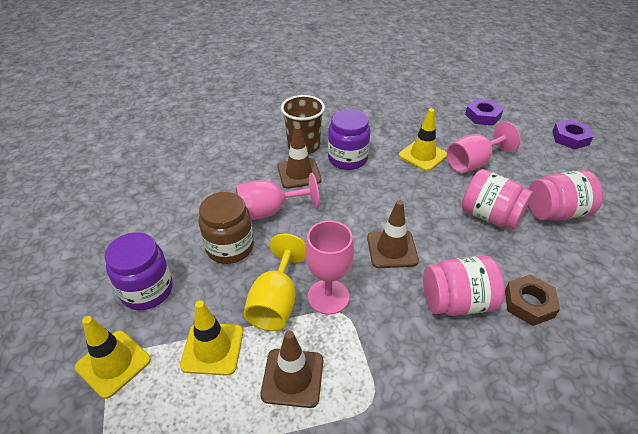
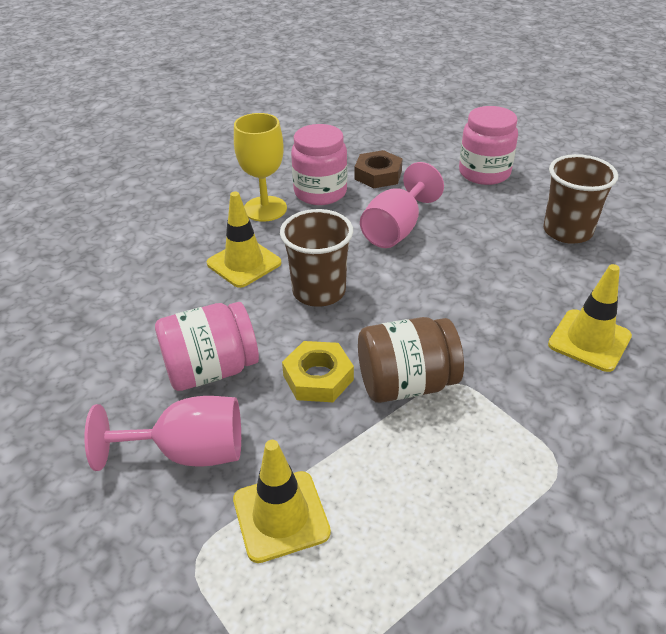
brown cup: [281,95,325,154] = 1 -> [280,209,353,307] [543,154,618,244] = 2
brown traffic cone: [260,331,323,408] [277,126,322,189] [367,200,419,268] = 3 -> none = 0
pink goblet: [236,173,319,220] [305,220,354,315] [447,122,521,173] = 3 -> [84,396,241,471] [360,162,444,248] = 2
purple jar: [105,232,173,310] [328,109,370,170] = 2 -> none = 0
purple nut: [465,99,504,126] [552,119,594,149] = 2 -> none = 0
yellow nut: none = 0 -> [282,341,354,402] = 1

